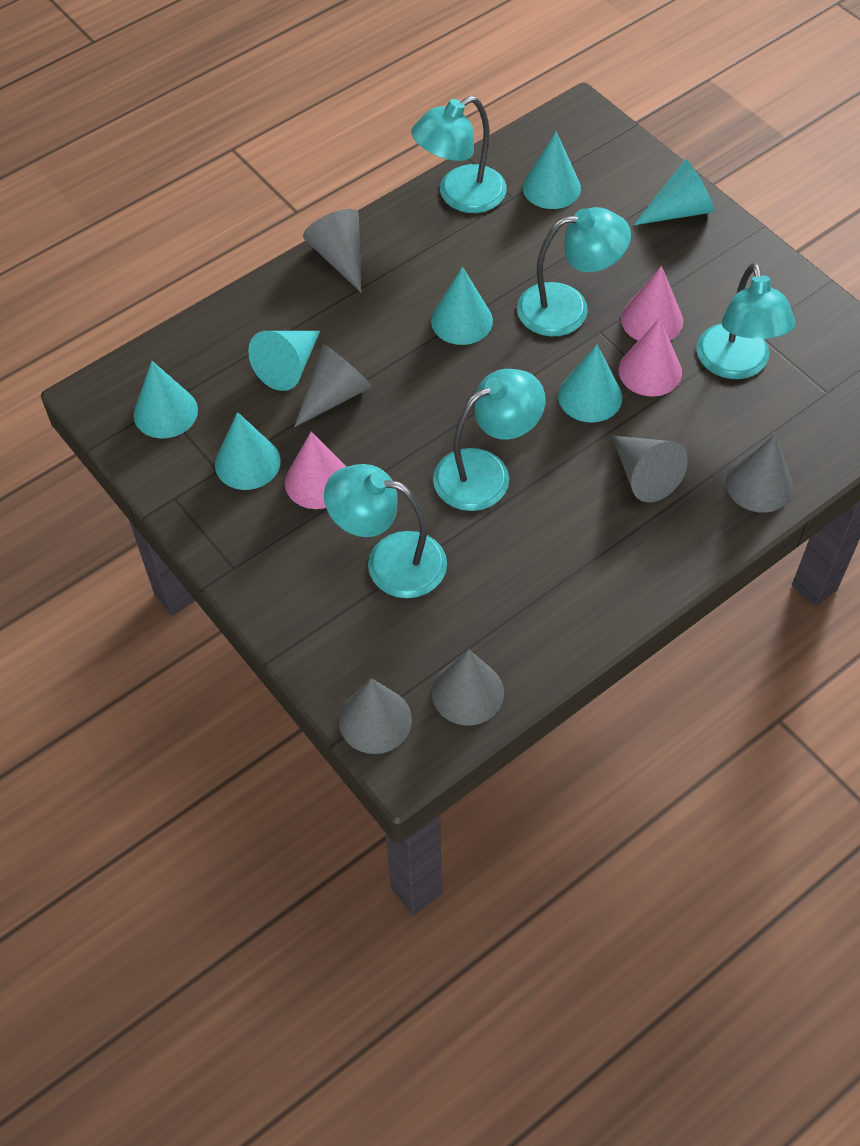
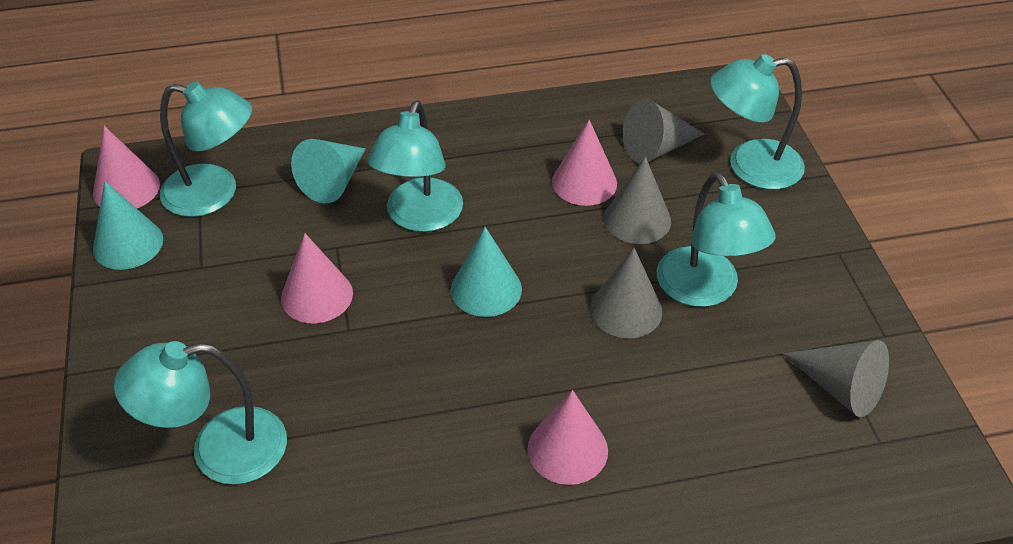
grey cone: [294,344,372,427] [303,209,361,292] [339,678,412,754] [432,649,504,725] [612,435,688,502] [726,435,793,513] = 6 -> [590,248,663,338] [604,156,671,244] [623,98,704,164] [782,340,889,417] = 4
pink cone: [285,432,346,509] [618,318,682,396] [621,266,683,341] = 3 -> [93,126,160,208] [281,233,353,323] [528,390,608,485] [552,120,617,206] = 4
turquoise cone: [134,361,198,439] [215,412,281,490] [248,331,320,391] [431,267,493,345] [523,132,581,209] [558,344,622,423] [634,159,715,225] = 7 -> [93,181,163,270] [291,139,365,203] [451,227,522,317] = 3

